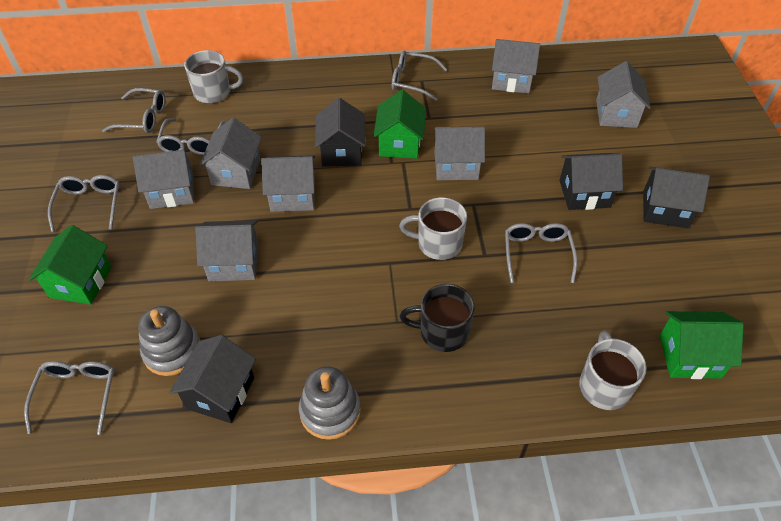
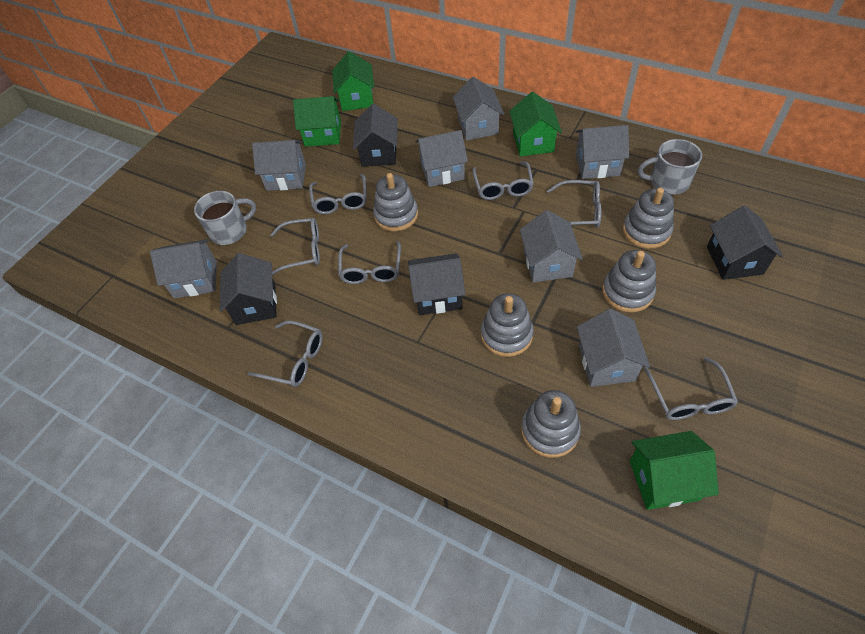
black mug: [400,284,475,352] = 1 -> none = 0
green house: [29,225,111,305] [373,90,426,159] [660,311,744,379] = 3 -> [293,96,341,147] [332,51,374,111] [509,92,562,156] [630,431,719,510] = 4
grey glasses: [24,361,115,435] [48,175,120,232] [102,88,165,133] [156,118,225,155] [392,51,447,101] [505,223,577,283] = 6 -> [247,320,323,387] [270,218,320,275] [309,174,367,214] [338,241,401,284] [472,161,534,200] [547,180,601,228] [644,357,738,420] = 7
grey mug: [184,50,243,103] [399,197,467,260] [579,331,647,410] = 3 -> [194,191,256,245] [638,139,702,195] = 2
grey stacking toy: [138,306,200,376] [299,366,361,440] = 2 -> [373,173,418,231] [481,293,533,357] [521,390,581,458] [602,250,656,313] [623,188,674,249] = 5

